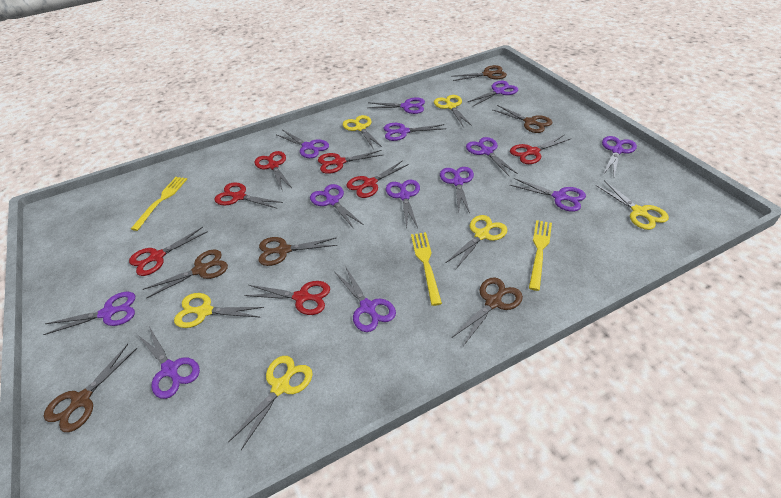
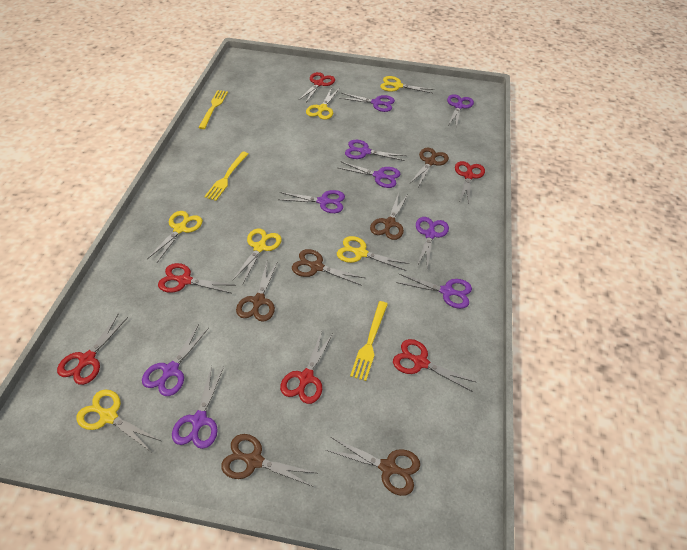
purple scissors: [43,292,135,335] [138,326,200,399] [277,130,329,158] [310,184,364,229] [335,266,396,332] [368,97,425,114] [384,123,446,141] [386,180,420,228] [440,167,474,213] [466,137,518,176] [468,81,518,106] [510,178,586,212] [602,136,637,177] = 13 -> [142,324,209,396] [172,365,224,449] [278,190,345,213] [339,161,400,188] [340,93,395,112] [345,140,407,161] [396,274,472,309] [416,217,449,269] [447,94,474,127] = 9
red scissors: [129,227,208,276] [214,182,283,209] [244,281,330,315] [254,151,292,189] [318,150,383,174] [346,160,409,198] [510,135,572,164] = 7 -> [57,313,128,385] [158,263,234,293] [280,331,333,404] [299,72,335,102] [393,339,476,392] [455,161,485,204] = 6

